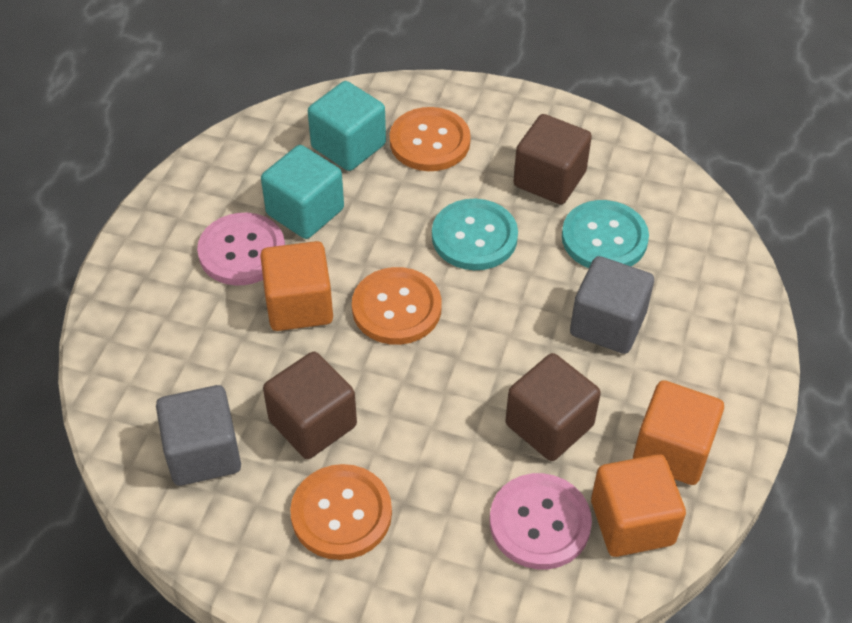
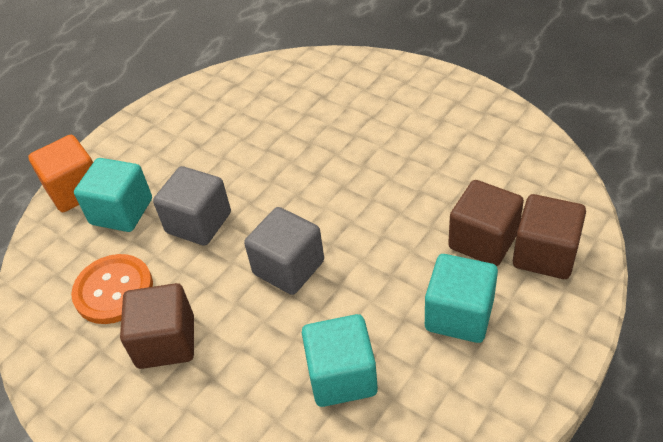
orange button: [290,464,392,560] [352,267,442,345] [390,107,471,171] = 3 -> [71,254,153,324] = 1
orange cube: [260,241,333,331] [591,454,686,557] [633,380,724,485] = 3 -> [28,135,93,212] = 1
pink button: [197,213,285,285] [490,473,592,569] = 2 -> none = 0
turquoise button: [432,199,518,270] [562,200,649,268] = 2 -> none = 0
turquoise cube: [261,145,344,239] [308,81,386,171] = 2 -> [74,158,152,232] [302,314,378,407] [425,254,498,343] = 3

